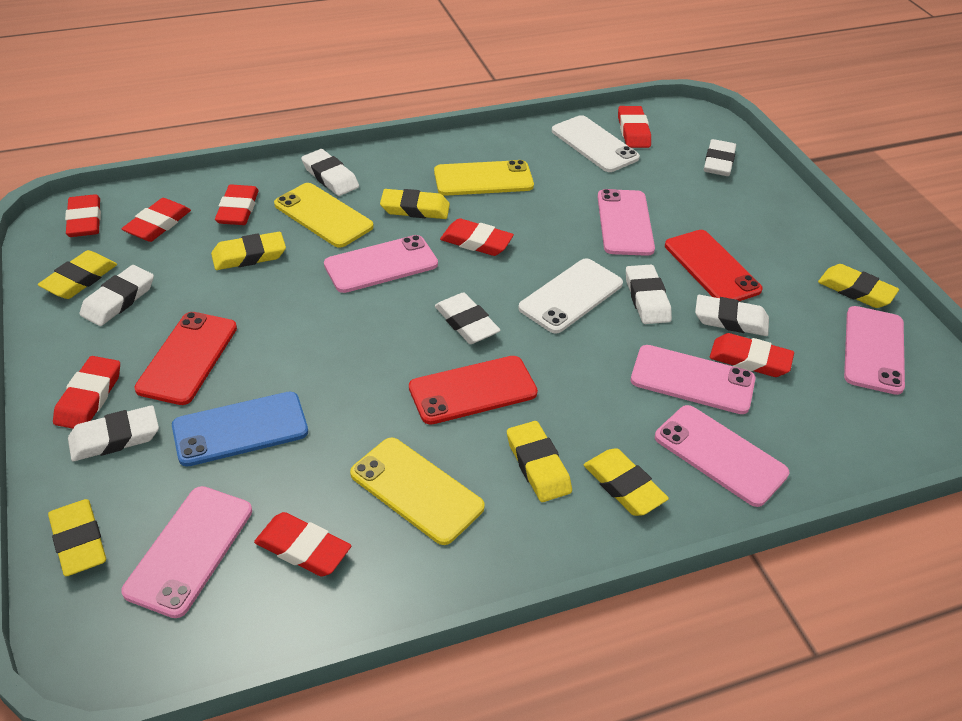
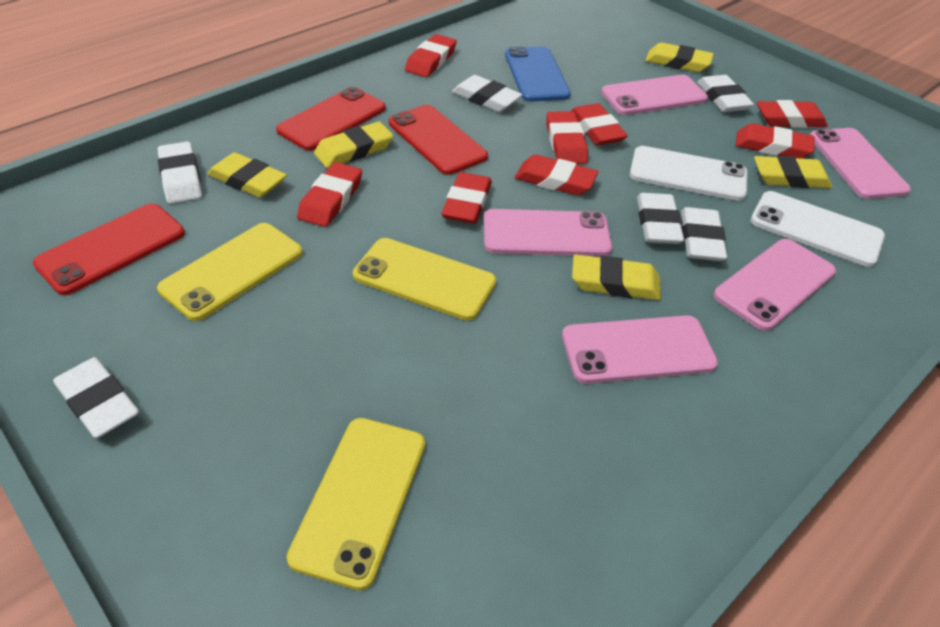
pink phone: [121,486,252,618] [324,235,438,293] [598,189,655,256] [631,345,756,414] [655,405,789,507] [844,306,905,395] = 6 -> [484,209,612,256] [562,315,718,384] [601,75,708,115] [714,239,836,331] [810,128,911,199] = 5
white eraser: [68,405,159,461] [80,265,154,326] [301,149,359,196] [435,293,501,344] [626,265,672,324] [695,295,769,336] [704,139,736,176] = 7 -> [53,357,139,438] [158,141,202,204] [452,75,522,112] [637,193,684,244] [681,207,727,261] [697,75,754,112] = 6
yellow eraser: [38,250,117,299] [48,499,106,576] [211,232,286,270] [380,189,450,219] [507,421,572,502] [584,448,669,516] [818,264,899,308] = 7 -> [208,152,287,198] [314,122,393,168] [572,254,661,300] [645,42,714,72] [754,155,832,188] = 5

